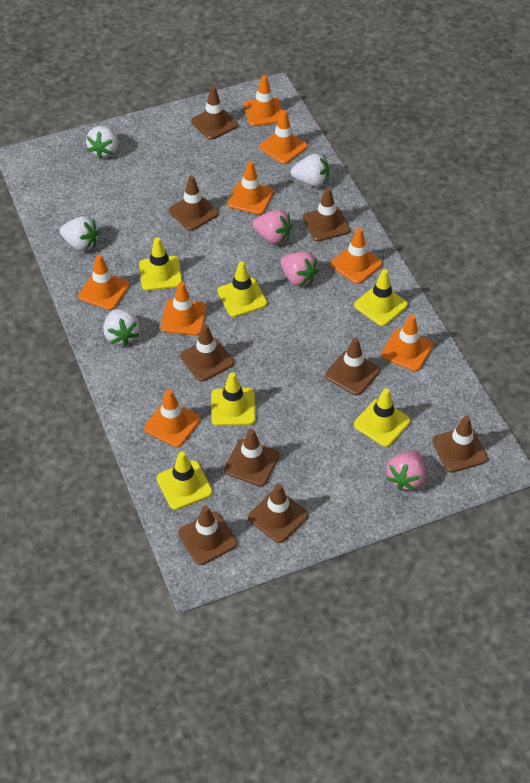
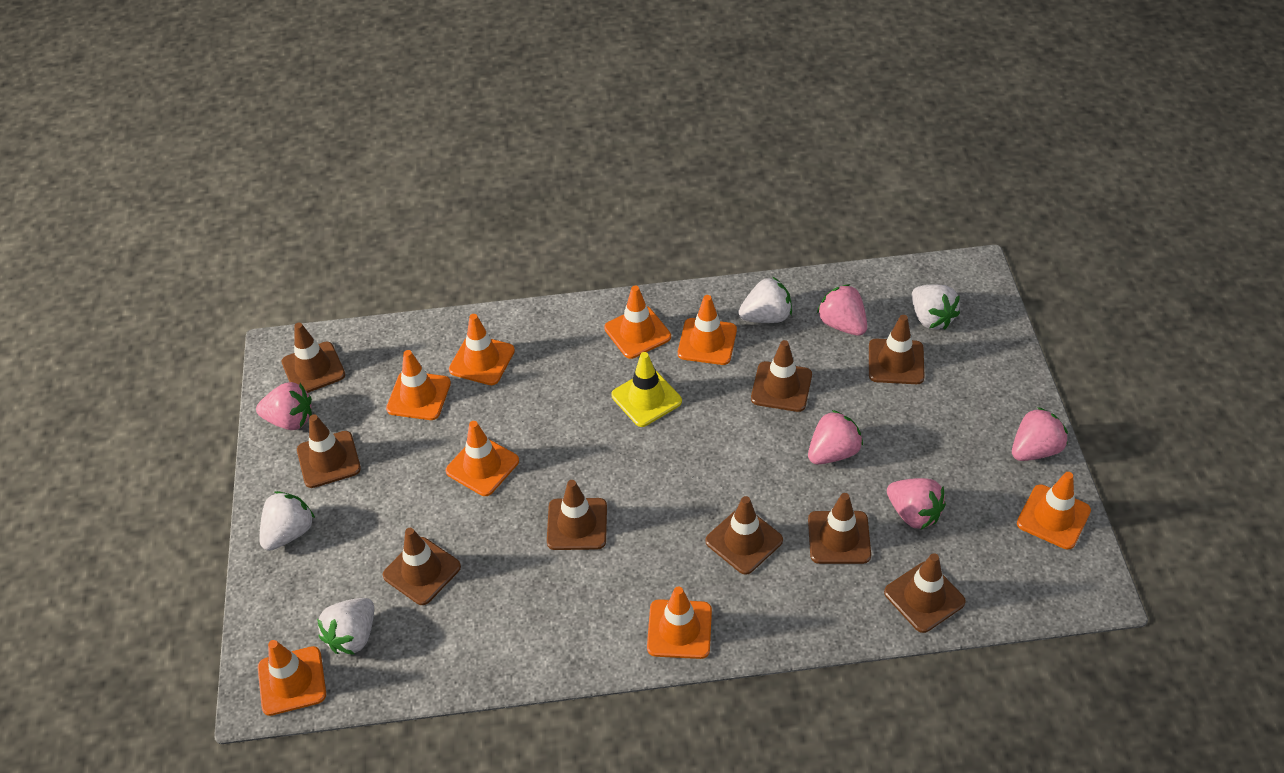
pink strawberry: [253,210,292,244] [281,252,319,286] [386,450,426,491] = 3 -> [256,382,312,430] [808,410,863,464] [817,284,867,336] [887,478,946,529] [1012,407,1068,461] = 5
yellow traffic cone: [139,237,182,291] [157,452,213,510] [211,372,256,426] [217,261,267,317] [354,269,408,326] [354,388,411,447] = 6 -> [612,352,682,427] = 1

